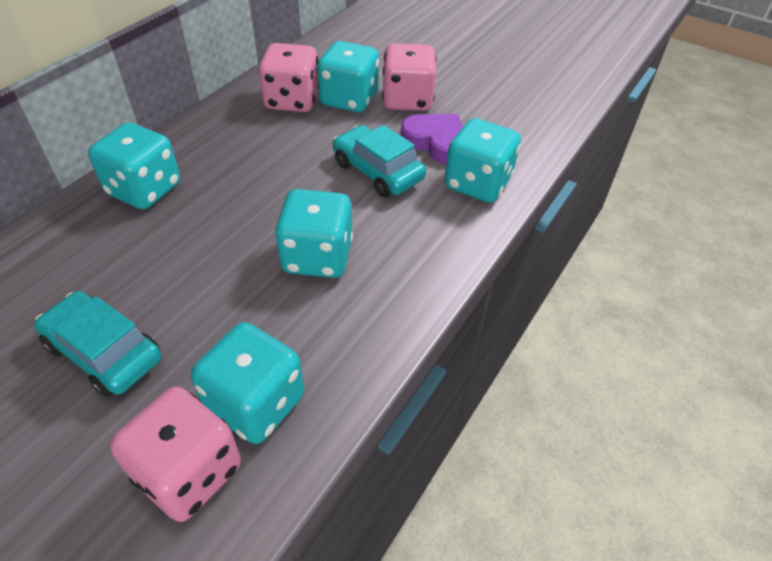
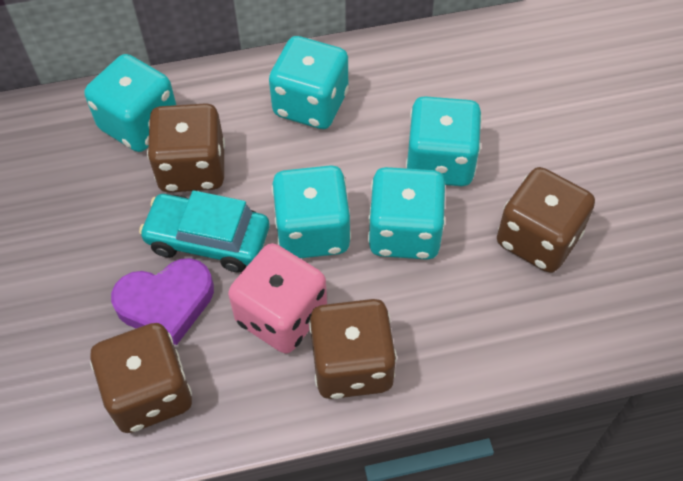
brown dice: none = 0 -> [90,323,192,433] [147,103,225,193] [309,299,397,399] [497,167,595,273] = 4
pink dice: [110,387,241,522] [258,43,319,112] [382,43,437,111] = 3 -> [228,243,327,354] = 1
turquoise car: [34,291,161,397] [333,125,426,197] = 2 -> [139,190,269,273] = 1

